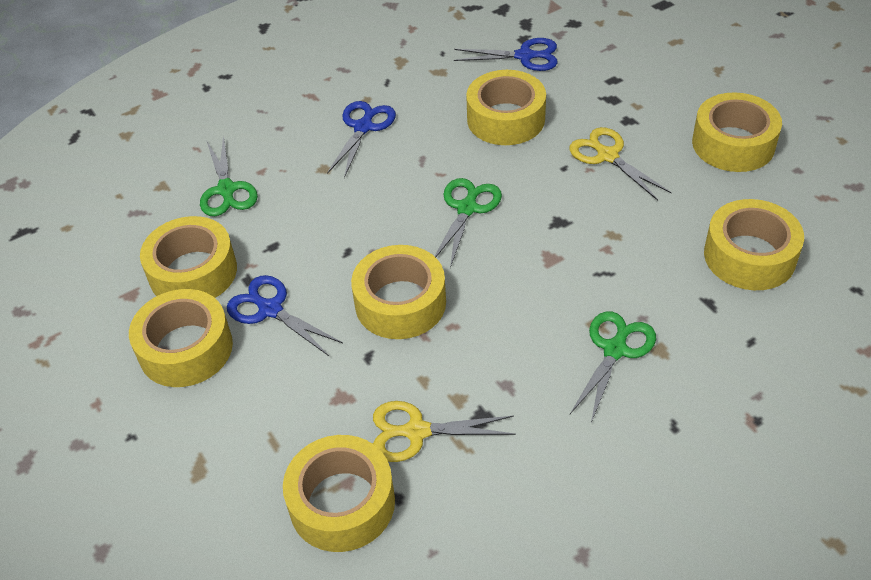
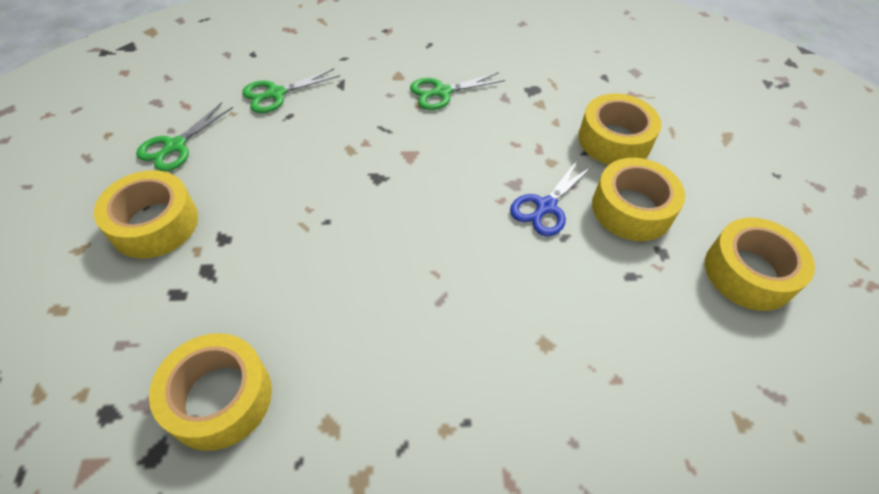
blue scissors: [227,275,343,356] [327,101,396,178] [454,38,558,71] = 3 -> [510,159,593,236] = 1
yellow scissors: [373,401,516,462] [569,127,672,200] = 2 -> none = 0
yellow tape: [129,289,233,387] [140,216,237,298] [283,435,395,552] [351,245,446,339] [466,70,546,145] [692,92,782,172] [704,199,804,290] = 7 -> [94,170,198,259] [149,333,272,451] [578,93,662,165] [592,158,685,241] [705,218,815,311] = 5

